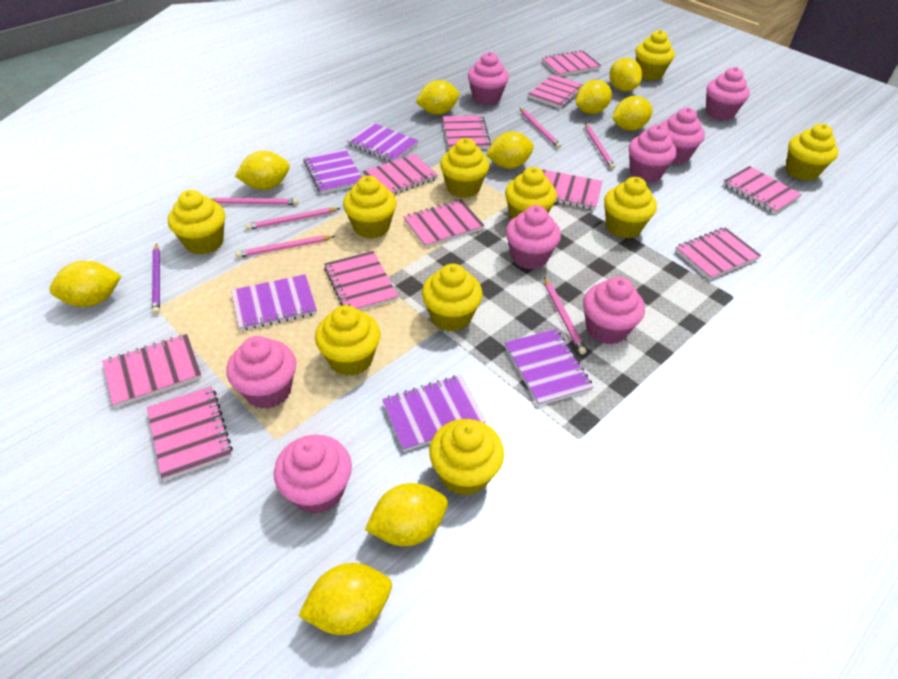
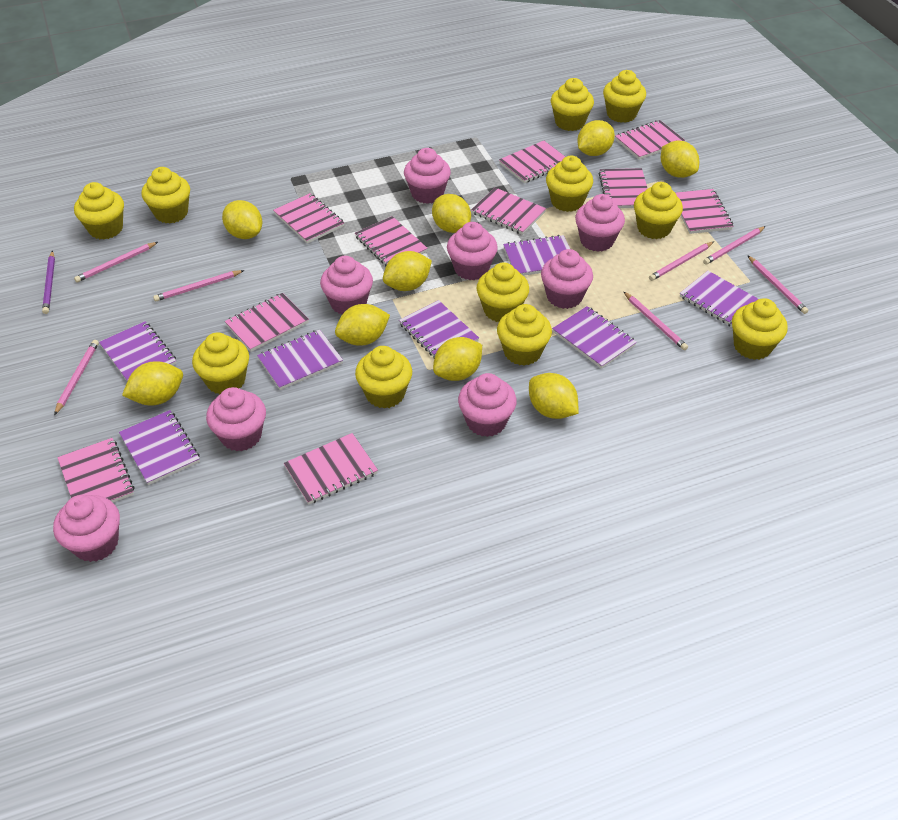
pink notebook: [102,334,202,408] [147,387,233,481] [324,251,398,311] [363,154,438,195] [404,199,485,248] [443,115,491,149] [528,74,583,109] [542,50,601,77] [542,169,602,210] [675,227,762,280] [723,166,802,214] = 11 -> [57,438,134,503] [225,293,309,352] [273,193,344,244] [284,433,378,505] [355,216,428,267] [471,188,546,235] [499,141,565,183] [599,168,648,208] [615,120,685,160] [676,189,733,234] = 10
pink pencil: [211,198,298,205] [235,235,335,258] [245,208,340,230] [520,108,562,149] [544,277,587,354] [585,124,615,170] = 6 -> [54,340,99,415] [74,242,158,282] [153,270,244,301] [623,291,688,350] [649,242,714,281] [703,226,766,265] [748,256,808,314] = 7
purple notebook: [231,274,317,331] [303,149,362,194] [347,123,419,162] [382,375,486,452] [505,329,593,406] = 5 -> [99,321,177,381] [119,410,200,485] [257,330,343,390] [399,300,479,358] [503,235,570,276] [552,306,637,369] [680,271,758,327] = 7
yellow cupcake: [168,190,225,255] [315,305,380,376] [343,176,396,239] [422,264,483,332] [429,419,504,496] [440,138,489,198] [505,167,557,220] [604,177,657,238] [635,30,675,81] [785,124,838,181] = 10 -> [74,182,124,239] [142,167,190,223] [192,332,249,395] [355,346,412,409] [477,262,529,322] [497,304,552,366] [546,156,593,212] [551,78,594,131] [603,70,646,123] [634,182,683,239] [732,298,788,360] = 11

